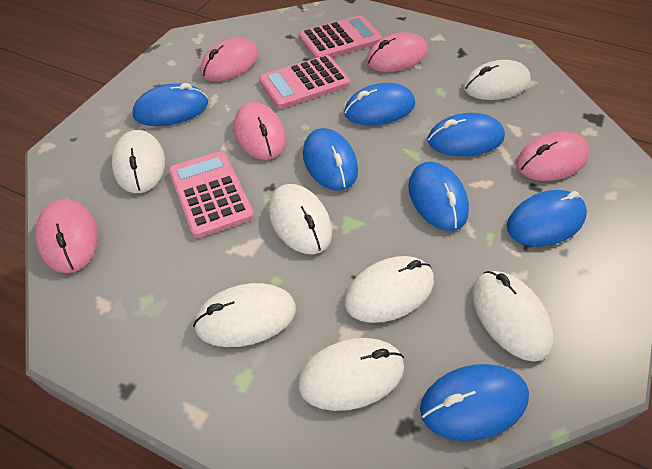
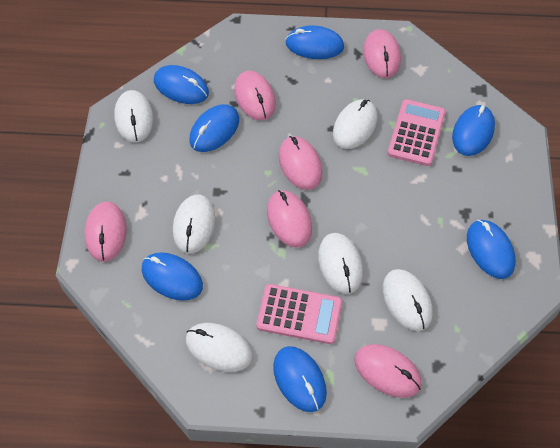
pink calculator: [169,151,254,238] [259,55,350,109] [299,15,382,58] = 3 -> [256,284,342,344] [388,99,446,166] = 2
pink mouse: [36,199,98,273] [200,37,259,82] [234,102,286,160] [366,32,428,72] [516,132,590,181] = 5 -> [85,201,127,262] [234,71,276,120] [267,190,312,248] [279,136,322,190] [354,344,421,398] [363,29,401,78] = 6
white mouse: [112,130,165,193] [193,283,296,347] [269,184,332,254] [298,338,404,411] [344,256,434,323] [463,60,531,100] [472,271,553,362] = 7 -> [114,90,153,142] [173,194,215,254] [186,323,253,372] [318,233,363,294] [333,99,377,149] [383,269,433,331] = 6

